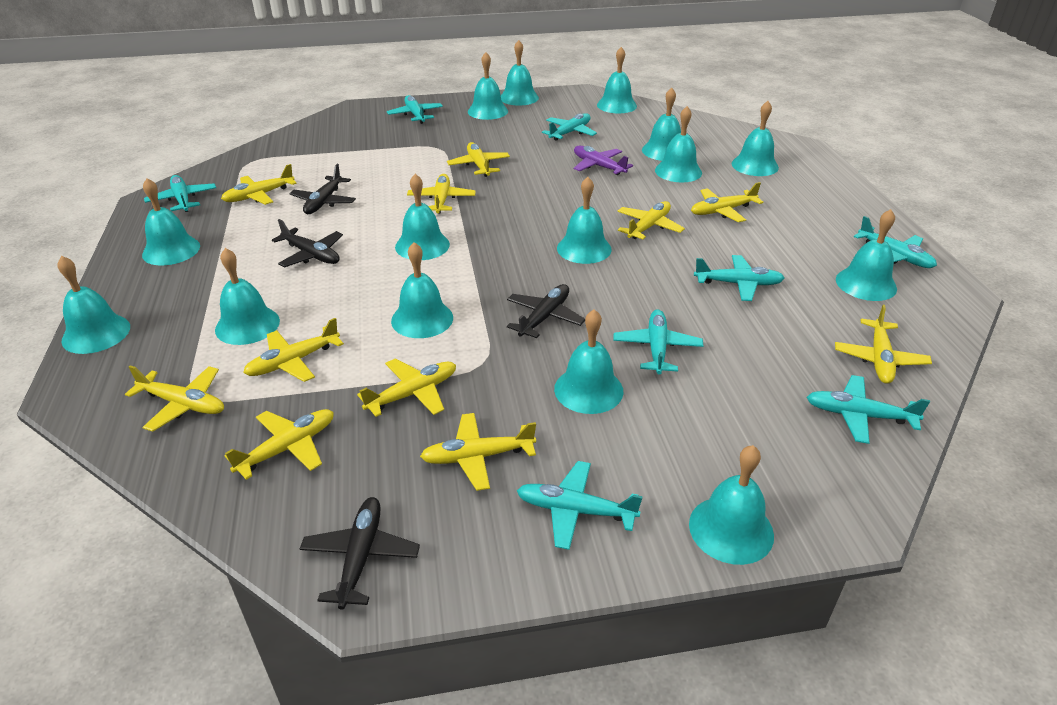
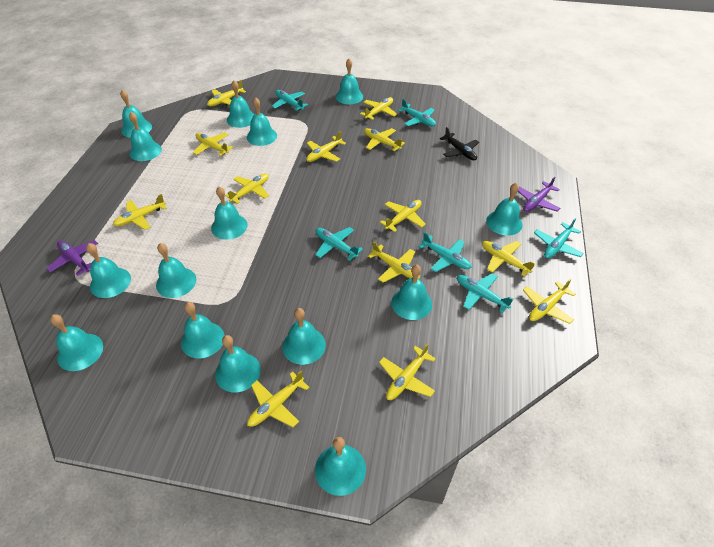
black plane: [272,219,343,267] [289,164,356,214] [300,497,420,610] [507,284,585,338] = 4 -> [440,127,479,160] = 1
purple plane: [574,146,633,175] = 1 -> [47,240,98,276] [518,177,560,212] = 2
turquoise plane: [144,175,216,212] [387,95,443,124] [517,461,643,550] [542,113,597,141] [613,309,703,374] [694,255,785,301] [807,375,930,444] [854,216,937,268] = 8 -> [272,90,308,111] [315,227,363,261] [398,99,436,127] [419,232,472,272] [457,273,514,313] [534,218,584,258] = 6
yellow plane: [125,366,224,432] [221,164,297,205] [225,409,334,480] [243,318,344,382] [357,359,456,417] [407,174,476,214] [420,413,536,491] [447,142,510,177] [617,201,685,239] [691,182,763,222] [835,305,932,384] = 11 -> [113,194,167,230] [193,133,233,156] [207,81,246,107] [225,173,269,204] [247,371,310,427] [306,131,346,162] [360,97,397,120] [364,128,405,151] [368,241,420,283] [379,343,436,400] [380,200,426,232] [482,241,536,276] [523,279,576,324] = 13

